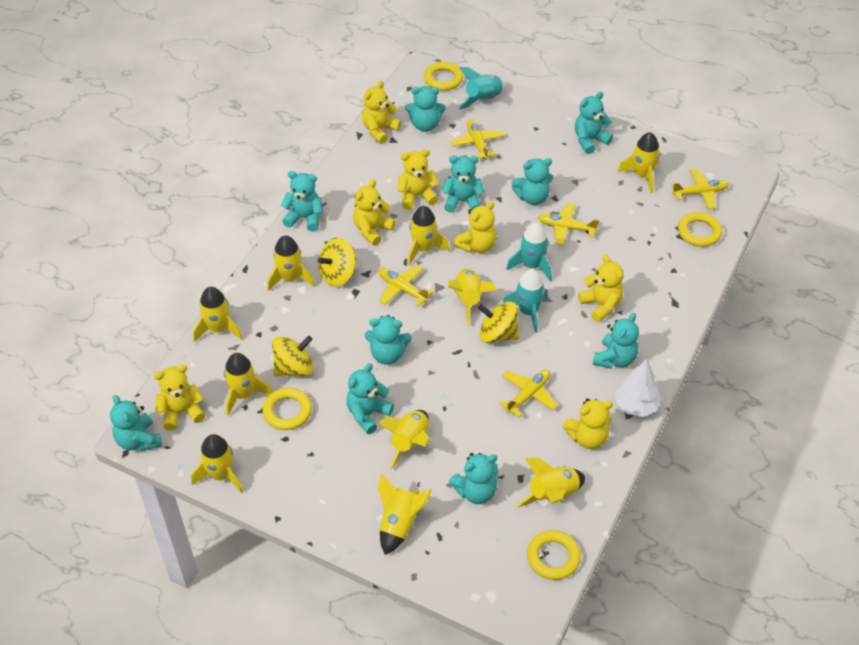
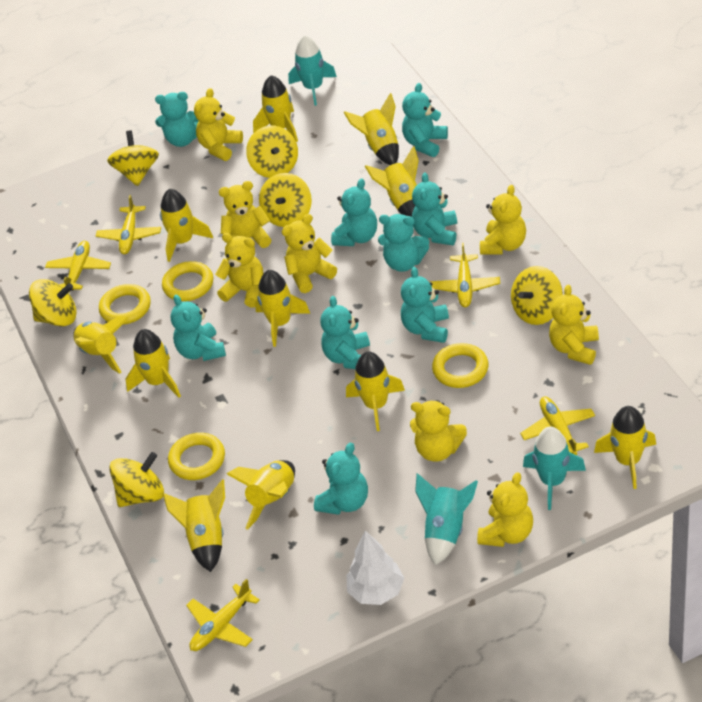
turquoise teddy bear: [110,395,162,451] [281,171,323,232] [346,363,394,434] [365,315,412,365] [405,86,446,132] [442,156,485,213] [449,453,498,504] [511,158,553,205] [575,92,613,154] [593,313,639,369] = 10 -> [155,92,199,147] [171,295,226,361] [314,443,368,515] [320,296,370,369] [331,178,377,246] [378,214,429,272] [401,267,449,343] [402,83,448,157] [412,172,457,245] = 9
yellow rocket: [191,434,243,493] [193,287,243,342] [224,353,272,416] [267,235,315,292] [378,410,430,469] [378,473,432,555] [408,206,450,266] [448,269,497,325] [517,458,585,507] [618,132,660,193] = 10 -> [73,316,129,374] [126,329,181,398] [160,189,213,262] [163,479,225,572] [227,460,295,530] [253,75,298,142] [255,270,310,347] [344,93,399,165] [346,351,405,431] [365,146,419,217] [594,406,656,489] = 11
yellow spinning top: [272,336,314,376] [318,238,356,286] [478,301,519,343] = 3 -> [29,279,77,326] [107,130,159,186] [109,452,164,507] [246,126,298,178] [259,173,312,227] [511,266,563,325] = 6
yellow teddy bear: [154,364,205,431] [353,179,395,246] [362,81,401,144] [397,149,439,209] [454,201,497,253] [562,398,613,449] [578,254,624,322] = 7 -> [194,88,243,161] [215,233,263,307] [219,181,271,248] [281,214,337,293] [410,400,467,462] [477,472,533,547] [480,185,526,255] [549,284,599,365] = 8

